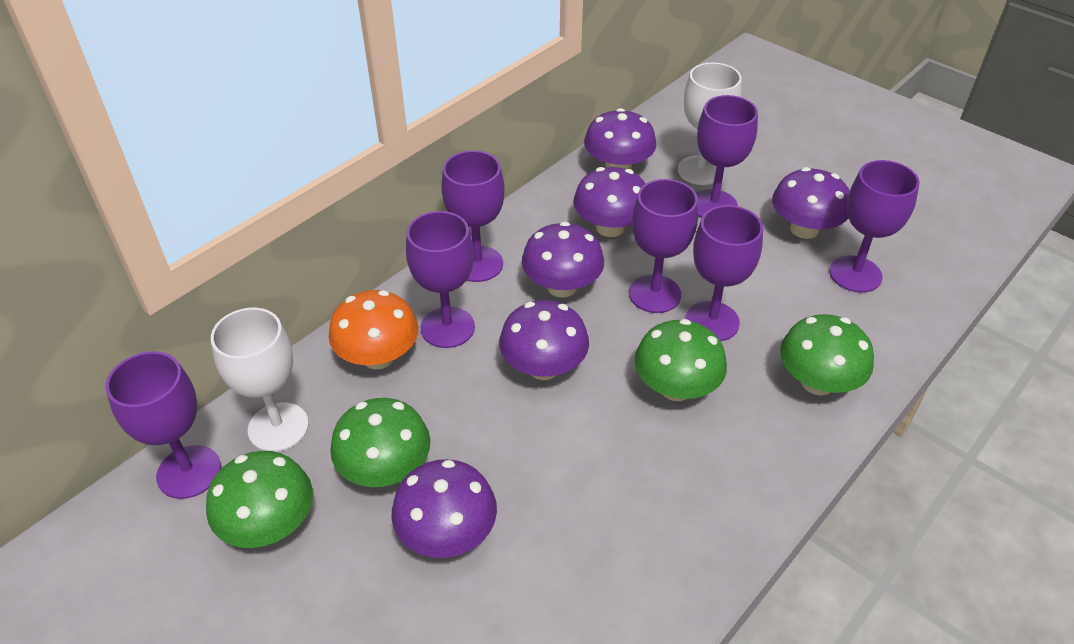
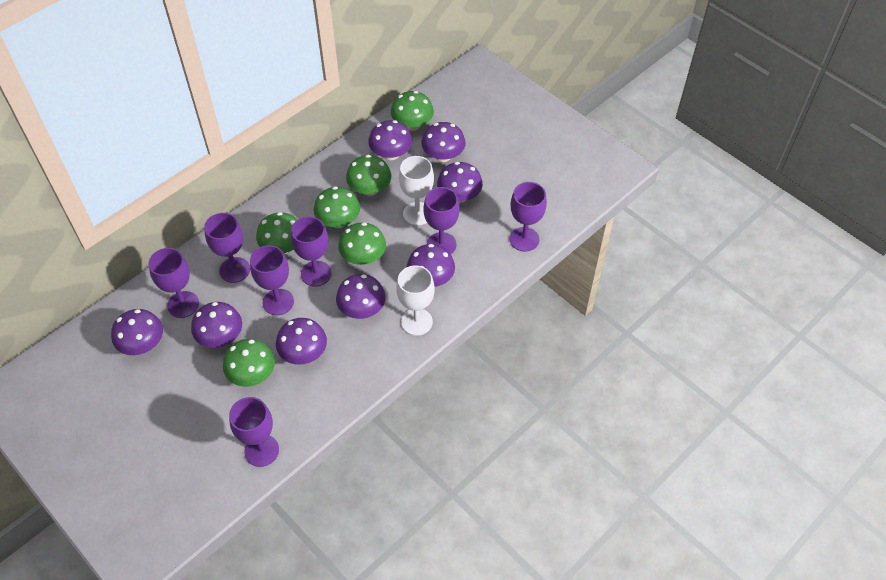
green mushroom: [206,451,313,548] [330,398,430,487] [634,319,727,401] [780,314,874,396] = 4 -> [223,339,275,387] [256,212,297,254] [314,186,360,228] [338,222,386,265] [346,155,391,196] [391,91,434,131] = 6
orange mushroom: [329,290,418,370] = 1 -> none = 0
purple mushroom: [392,459,497,558] [499,300,589,380] [522,222,604,298] [573,167,646,237] [584,108,656,169] [772,167,850,239] = 6 -> [111,309,163,355] [191,302,242,348] [276,318,327,365] [336,274,386,319] [368,120,413,160] [407,244,455,287] [421,122,466,162] [437,162,483,203] = 8

